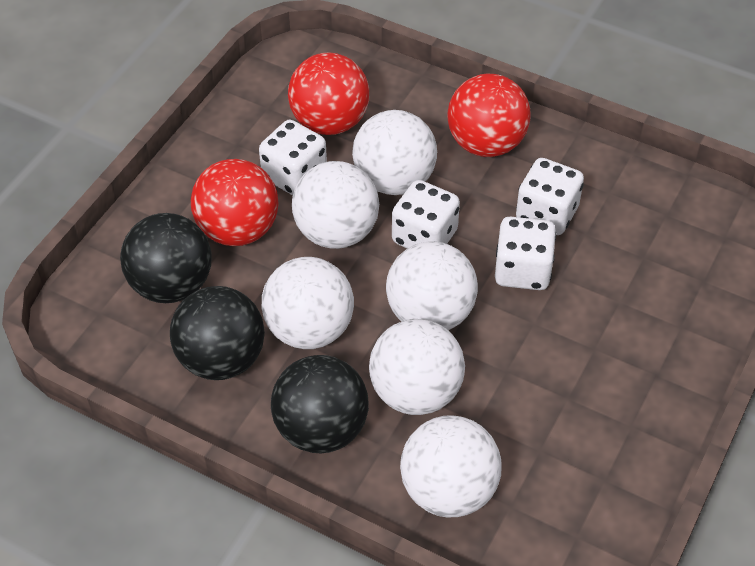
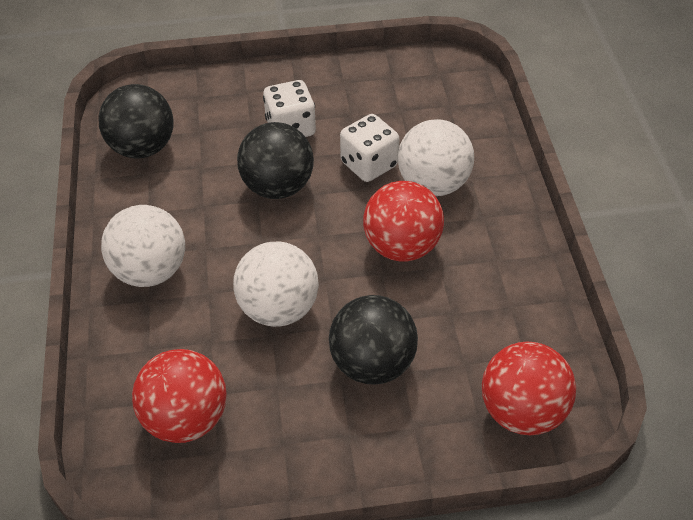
white ball: [262,257,354,349] [292,161,379,249] [352,110,437,195] [369,319,465,415] [386,241,478,330] [400,415,501,518] = 6 -> [101,205,185,287] [233,241,319,327] [398,119,474,196] = 3
white dice: [259,120,327,195] [392,180,460,248] [495,217,556,290] [516,158,584,235] = 4 -> [263,80,316,137] [340,114,400,182] = 2

